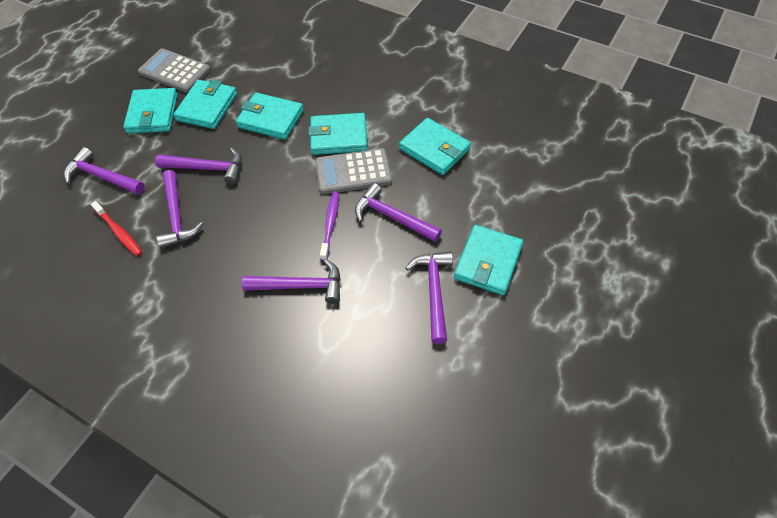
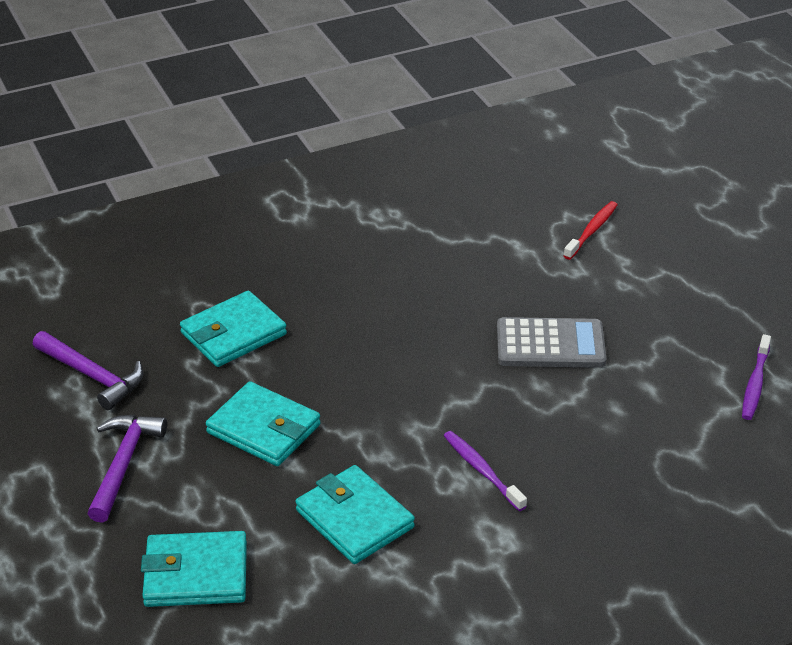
grey calculator: [138,48,211,93] [315,148,392,194] = 2 -> [497,317,606,368] = 1
purple hammer: [64,147,145,194] [155,148,242,184] [156,170,203,249] [242,259,341,304] [355,183,442,242] [406,251,453,344] = 6 -> [33,331,144,410] [87,415,167,523] = 2
purple toothbrush: [320,191,339,261] = 1 -> [444,431,527,511] [742,334,771,420] = 2
turquoise wallet: [123,88,178,133] [174,80,237,129] [236,92,304,140] [308,113,368,155] [399,118,471,175] [454,225,523,295] = 6 -> [141,531,247,607] [180,291,287,367] [206,381,321,466] [295,465,415,564] = 4

